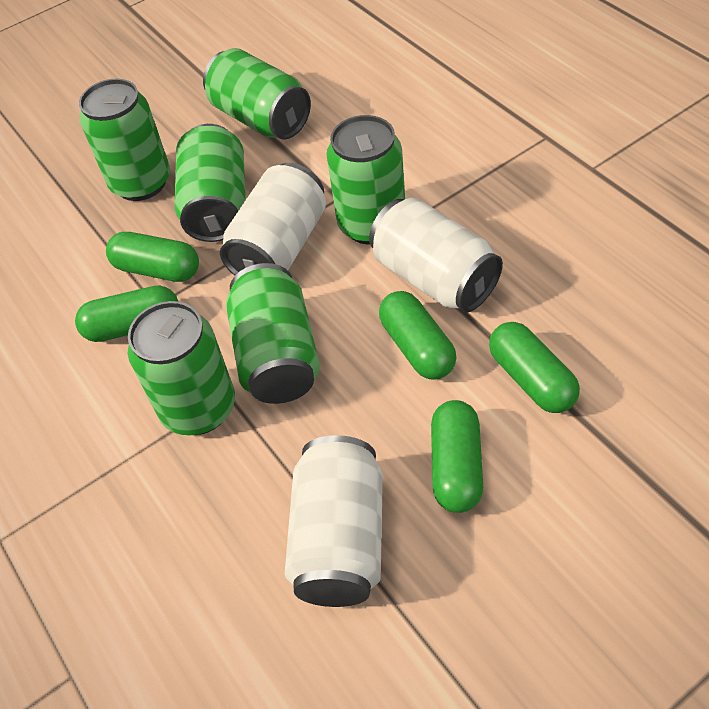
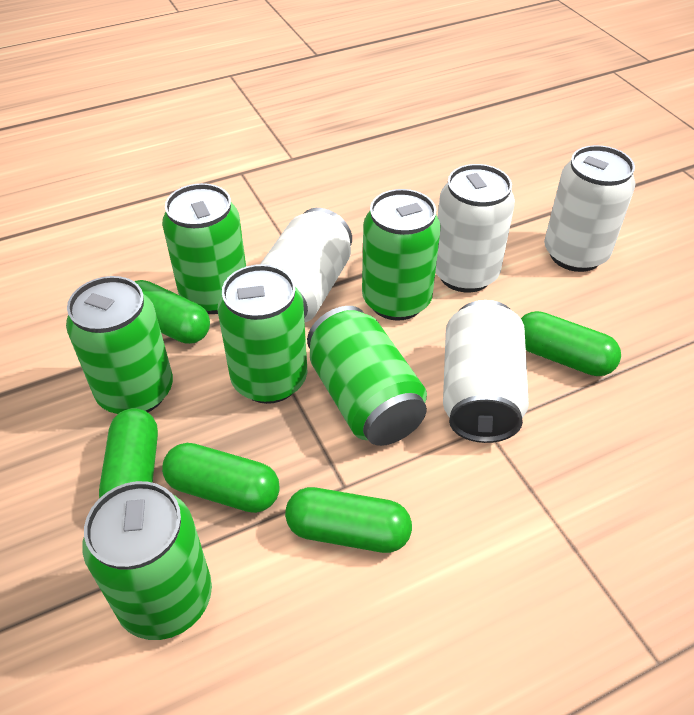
white can: [220,163,326,276] [285,435,383,607] [369,198,503,313] = 3 -> [260,208,352,322] [435,164,515,293] [443,300,529,443] [544,145,635,272] = 4

